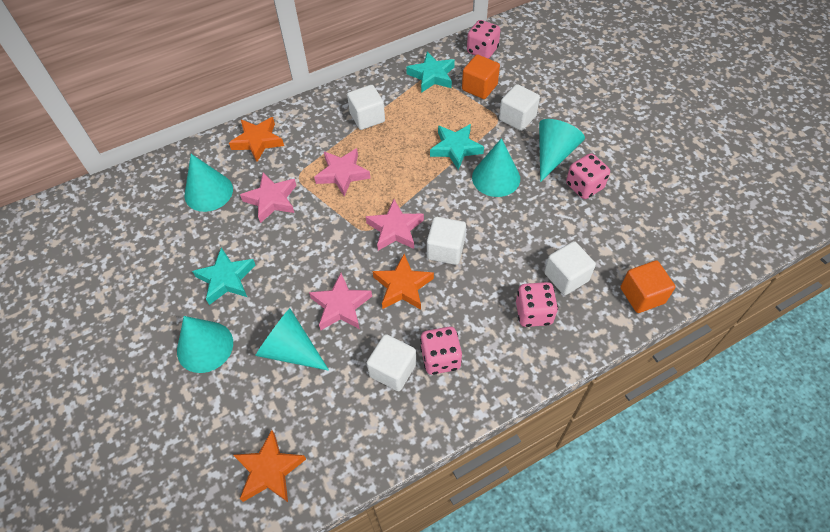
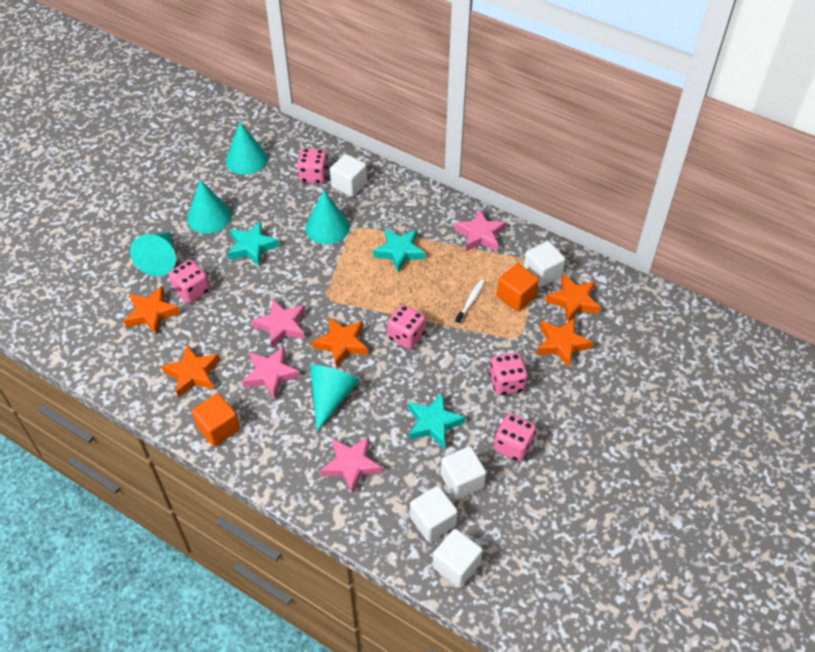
orange star: [229,117,284,162] [233,430,306,502] [373,254,434,310] = 3 -> [124,286,180,335] [161,344,220,398] [312,317,368,368] [537,317,593,368] [545,274,601,322] = 5
pink dice: [420,327,462,375] [467,20,500,59] [516,282,558,327] [566,153,610,199] = 4 -> [169,260,210,303] [297,148,328,184] [387,304,426,349] [489,353,528,395] [494,414,536,462] = 5
white toothbrush: none = 0 -> [455,279,485,324] = 1

